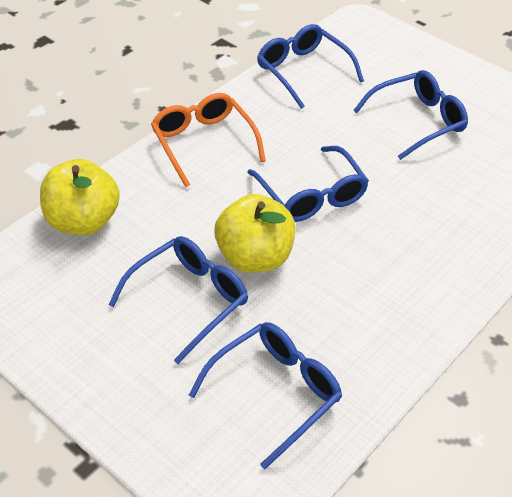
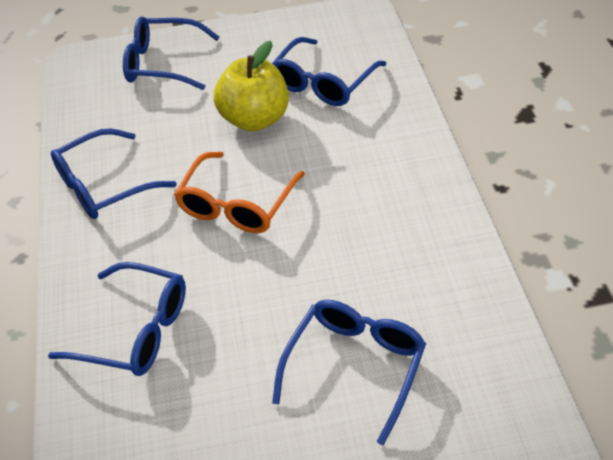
yellow apple: [40,159,120,235] [214,194,295,273] = 2 -> [214,41,289,132] = 1

